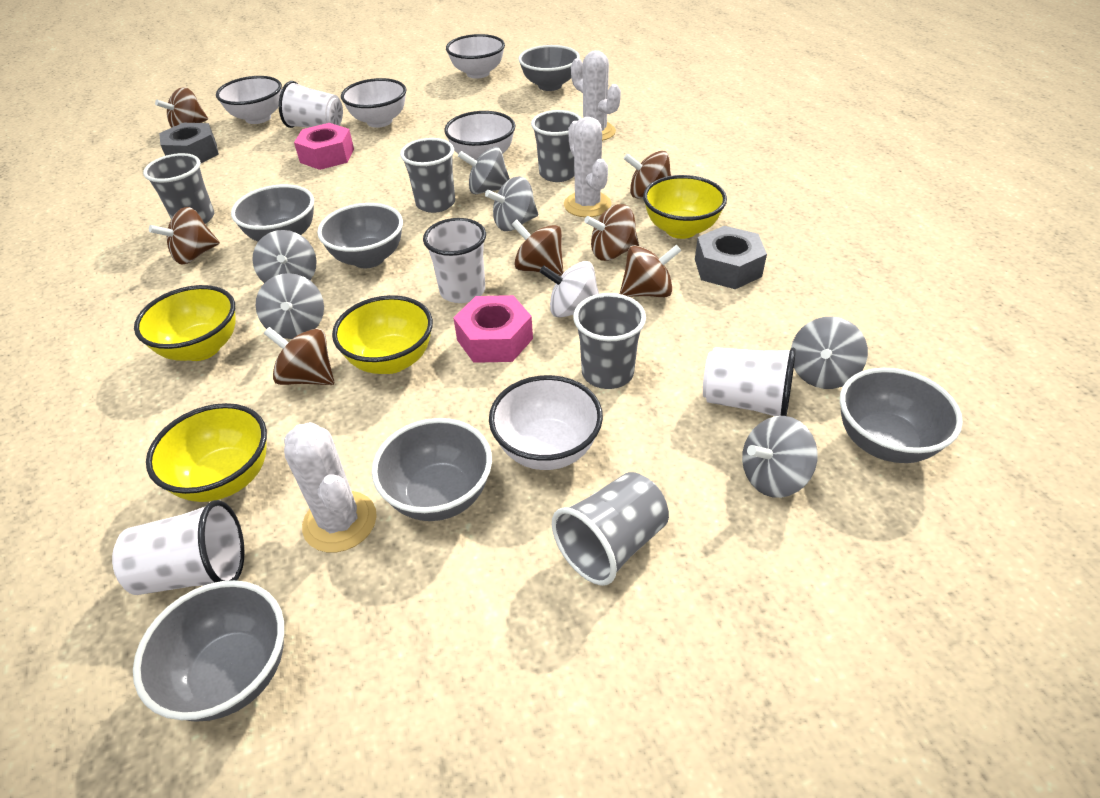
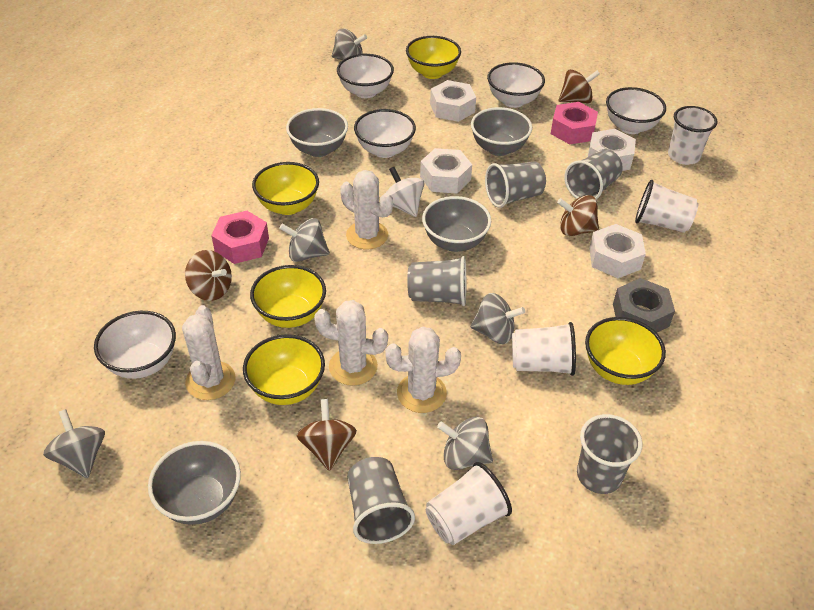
brown spinning top: [149,207,220,265] [155,87,208,128] [264,327,334,385] [511,219,564,276] [584,204,639,261] [620,244,682,297] [624,151,671,199] = 7 -> [185,250,232,301] [297,399,357,471] [557,195,599,236] [559,69,600,103] = 4
grey bowl: [133,580,284,721] [231,184,314,241] [317,203,403,268] [372,418,492,521] [519,45,580,91] [840,368,963,463] = 6 -> [148,441,241,525] [286,108,348,157] [422,196,491,252] [471,107,532,156] = 4
grey nut: [159,123,219,163] [695,226,767,289] = 2 -> [613,278,675,333] = 1
grey spinning top: [252,230,317,283] [256,273,324,339] [458,147,510,194] [485,176,538,231] [742,416,818,498] [791,317,868,389] = 6 -> [43,409,105,478] [279,218,330,262] [332,29,367,60] [437,417,493,470] [470,293,525,344] = 5
white cactus: [284,422,377,552] [564,117,612,217] [571,50,621,141] = 3 -> [182,305,235,400] [314,300,388,386] [340,170,393,249] [385,327,461,413] = 4
white nut: none = 0 -> [420,148,472,193] [430,80,476,122] [588,129,636,171] [589,224,646,278] = 4
yellow bowl: [134,285,235,361] [146,403,267,502] [332,295,433,374] [643,175,727,239] = 4 -> [243,334,325,405] [250,265,326,328] [252,162,319,215] [406,36,461,79] [585,317,666,385] = 5

